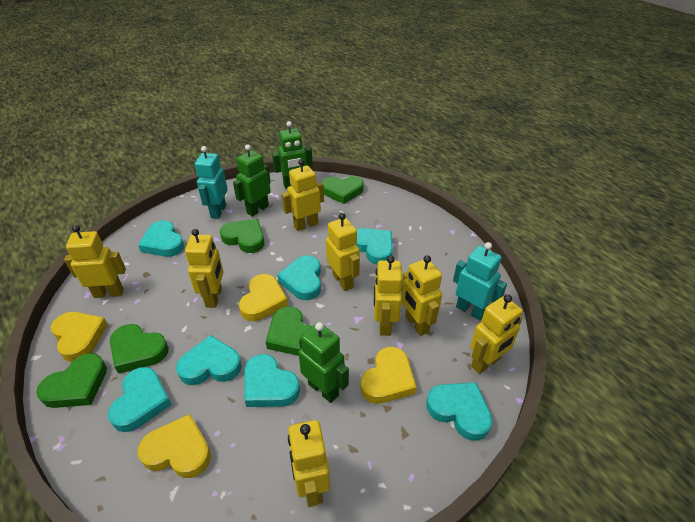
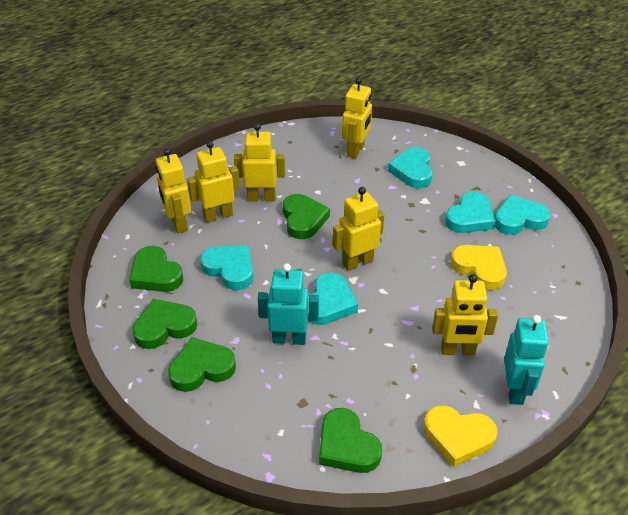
green robot: [233,144,271,217] [272,121,313,189] [298,322,349,403] = 3 -> none = 0
turquoise heart: [108,367,172,432] [138,221,184,257] [176,335,242,385] [244,354,300,407] [277,255,321,300] [356,228,393,264] [426,382,493,441] = 7 -> [200,246,253,290] [308,272,358,325] [388,147,433,188] [445,192,496,233] [495,195,551,235] = 5
yellow heart: [51,312,108,362] [137,414,211,478] [239,274,288,321] [360,347,417,404] = 4 -> [424,405,498,467] [451,245,507,290] = 2
yellow robot: [64,225,126,298] [185,229,223,308] [281,159,324,231] [288,420,330,507] [326,213,360,291] [374,256,402,336] [401,255,442,336] [470,294,523,374] = 8 -> [156,148,191,234] [187,141,240,223] [234,123,285,201] [333,187,384,271] [342,78,372,159] [432,274,498,355] = 6

